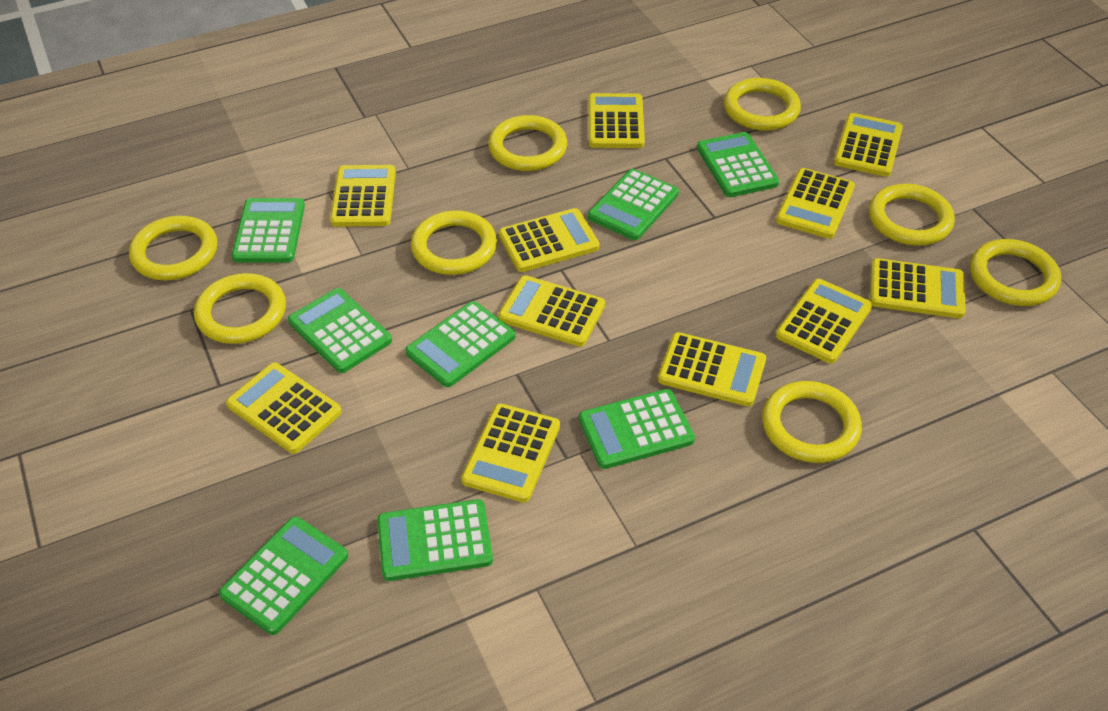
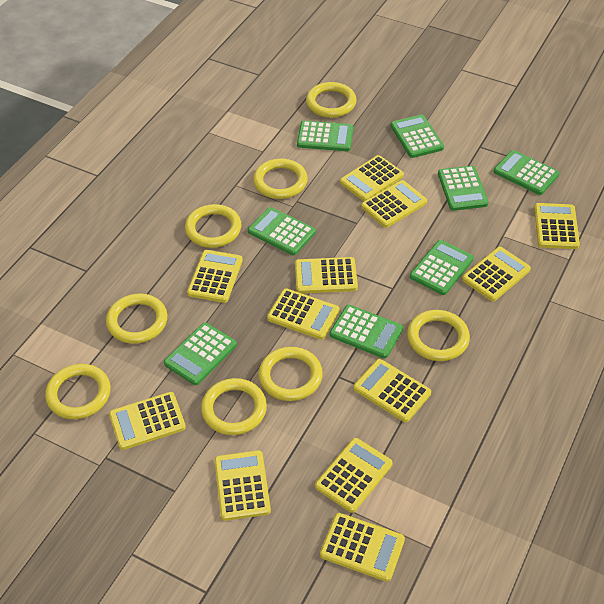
yellow calculator: [226,362,342,454] [330,165,396,227] [461,403,560,503] [498,275,605,347] [499,208,600,272] [588,93,645,148] [658,332,766,406] [776,168,855,239] [776,279,873,363] [834,113,903,177] [870,258,966,318] = 11 -> [109,392,186,450] [187,250,243,303] [215,450,271,521] [267,289,339,340] [295,257,358,293] [315,438,393,513] [320,513,405,582] [340,155,404,201] [353,359,431,422] [361,180,427,228] [462,247,531,301] [534,203,580,249] = 12

